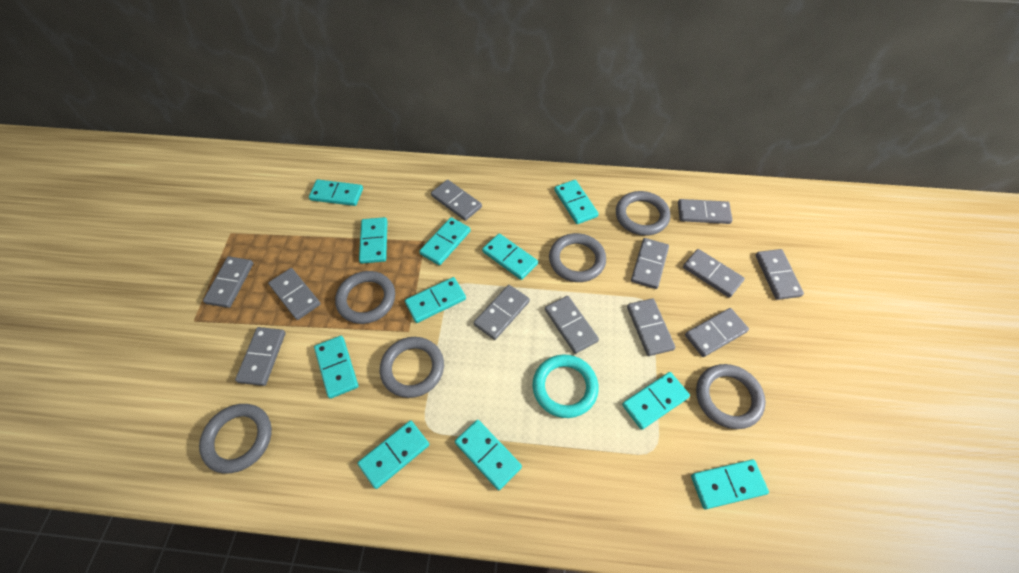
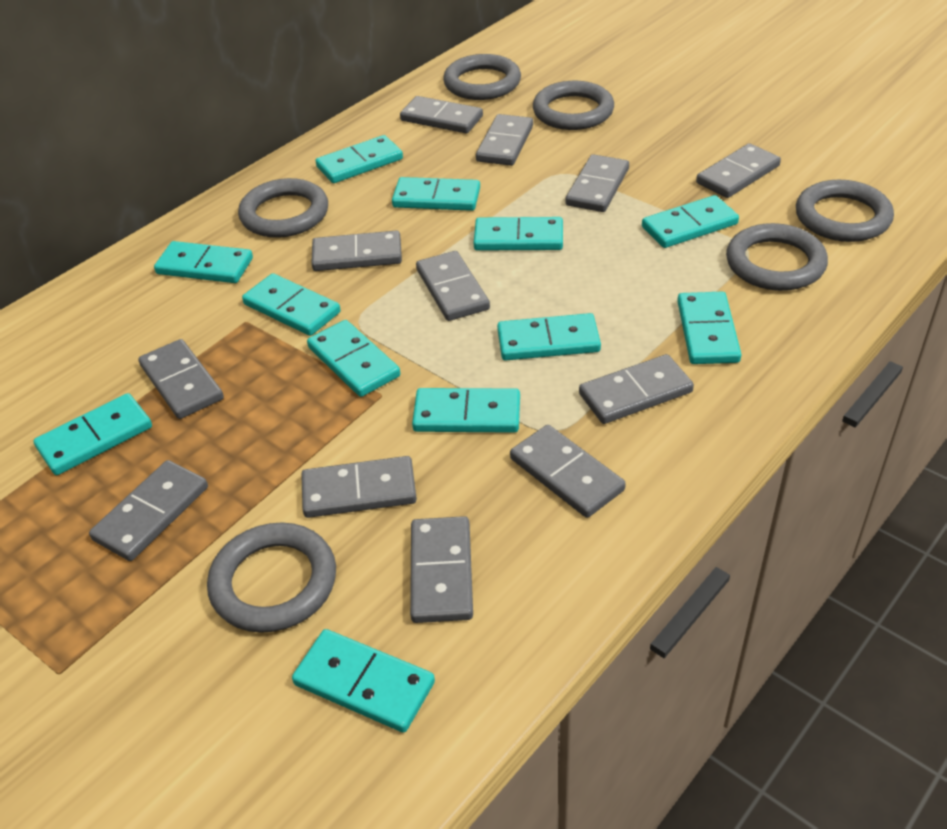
turquoise domino: [309,180,363,206] [314,336,358,399] [358,420,429,489] [359,217,387,264] [405,277,466,323] [419,217,471,265] [455,420,522,490] [482,234,538,280] [554,180,599,224] [622,372,690,430] [691,459,769,509] = 11 -> [33,393,152,475] [154,241,253,283] [242,273,341,336] [292,629,435,733] [307,320,400,397] [316,135,403,183] [392,177,480,211] [412,388,520,433] [474,217,563,250] [497,313,601,360] [642,195,739,248] [677,291,742,364] = 12
turquoise ring: [532,354,599,418] = 1 -> none = 0

